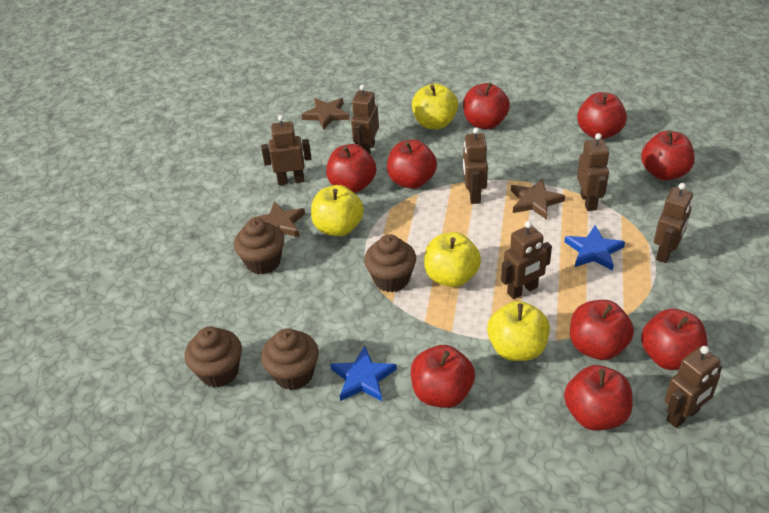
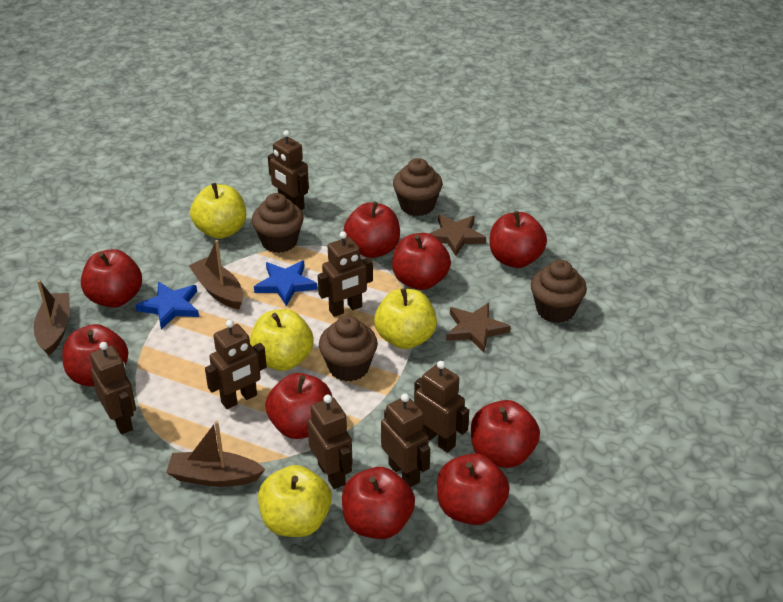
brown boat: none = 0 -> [33,280,70,356] [166,421,265,487] [188,240,243,309] = 3
brown star: [250,201,305,237] [301,98,350,130] [511,178,565,220] = 3 -> [429,215,486,256] [446,303,511,352] = 2

